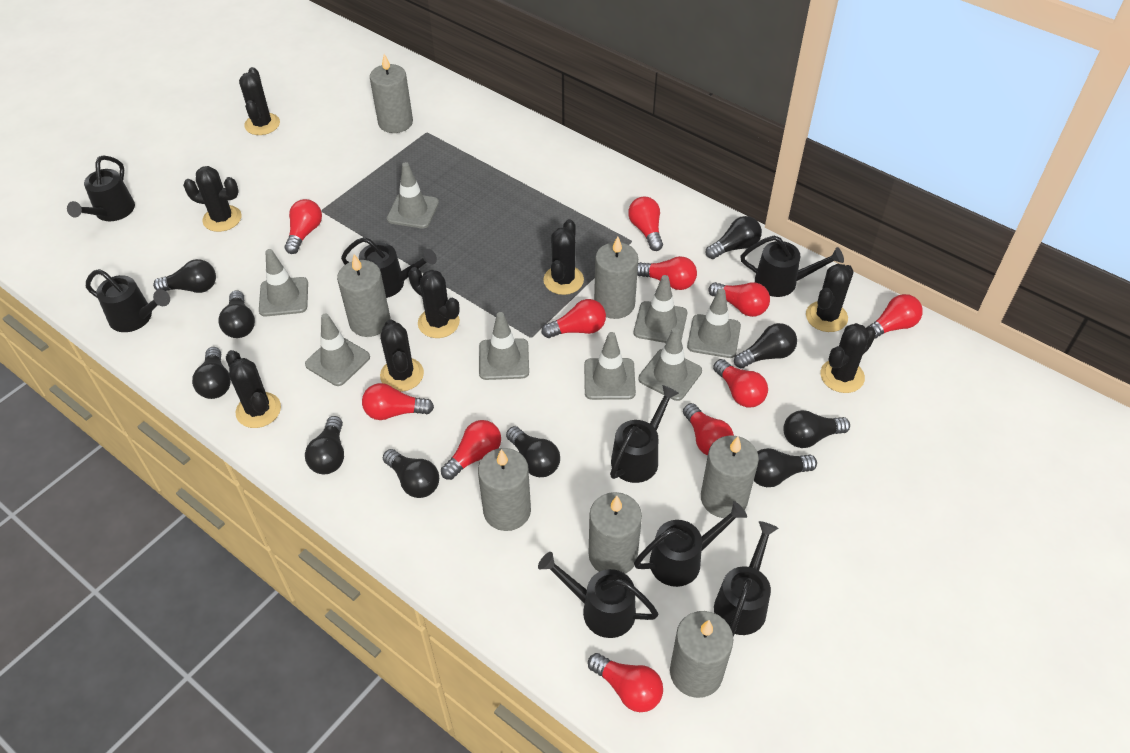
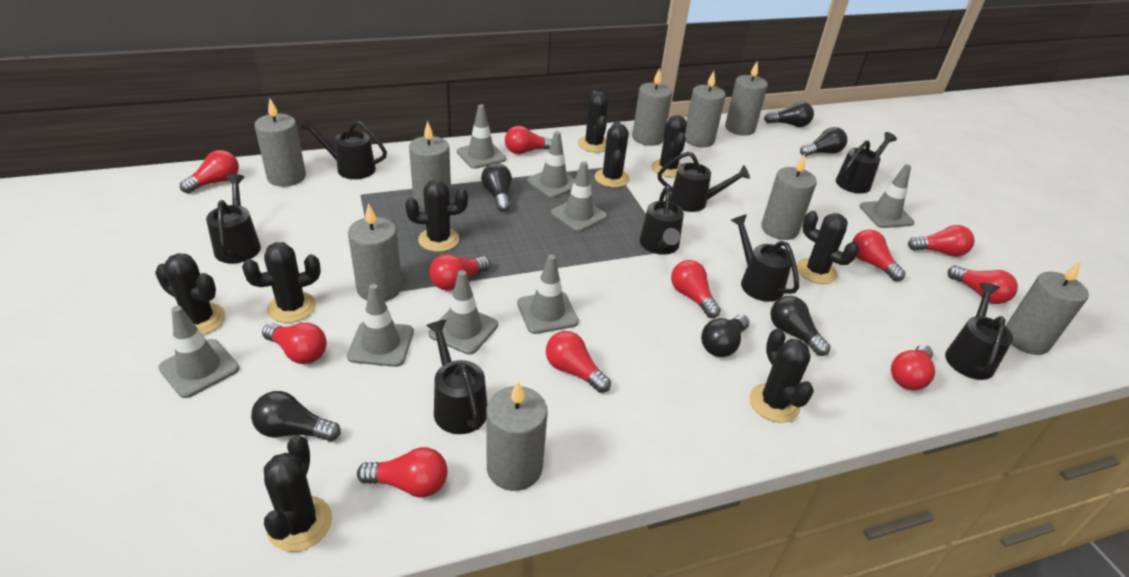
black cactus: [183,166,241,232] [226,350,281,428] [239,67,280,135] [380,319,424,392] [408,267,460,338] [543,219,584,295] [806,264,854,332] [820,323,876,393] = 8 -> [155,253,226,335] [242,242,321,323] [264,435,332,552] [405,179,468,252] [578,90,609,153] [595,121,630,188] [651,115,687,177] [750,328,814,423] [797,211,859,284] = 9
black light bulb: [153,259,216,293] [192,347,231,399] [218,290,255,338] [305,416,344,474] [383,449,439,498] [506,426,560,477] [706,216,762,259] [734,323,797,368] [754,448,817,487] [783,410,850,448] = 10 -> [251,391,341,442] [481,163,512,212] [701,314,749,357] [764,102,814,127] [770,296,831,356] [800,127,847,157] = 6
grey candle: [337,254,391,337] [370,54,413,133] [478,448,531,531] [589,492,642,574] [594,236,638,319] [670,611,734,698] [701,436,759,518] = 7 -> [255,99,306,187] [348,203,402,301] [409,121,451,209] [487,381,548,491] [632,68,672,146] [685,71,726,147] [725,61,768,136] [761,154,817,240] [1006,261,1089,355] = 9

